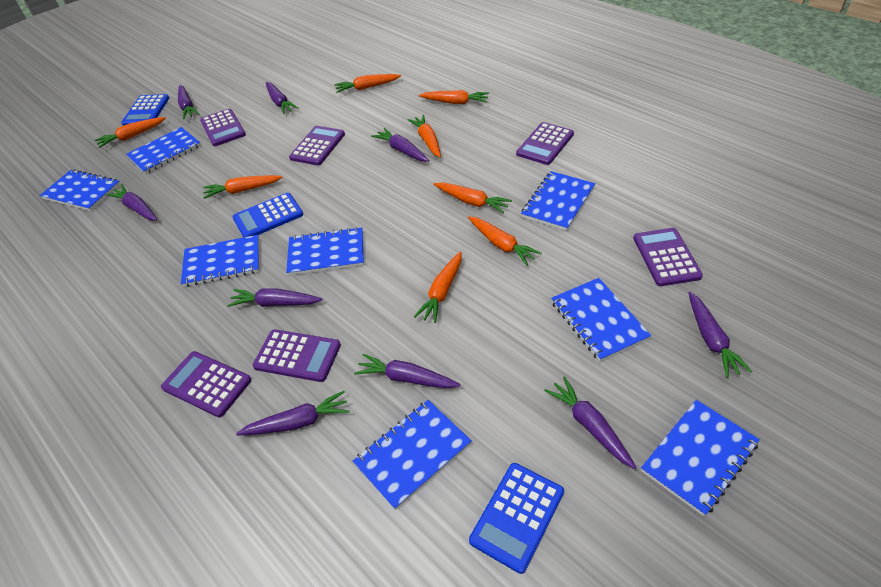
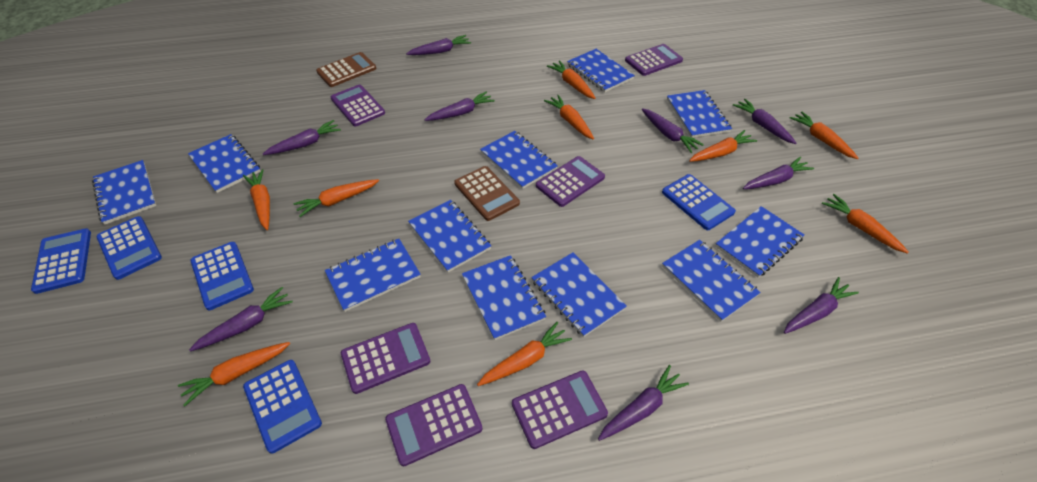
blue calculator: [121,94,169,126] [232,193,303,238] [469,463,564,574] = 3 -> [31,228,91,294] [96,216,162,280] [190,242,254,310] [243,360,322,454] [662,174,736,230] = 5
blue notebook: [40,169,121,211] [126,127,201,174] [181,235,259,287] [286,227,364,276] [353,400,472,510] [521,171,595,231] [551,278,651,362] [641,400,760,516] = 8 -> [92,160,156,224] [188,134,261,193] [325,239,421,312] [408,200,491,272] [462,255,546,340] [480,131,558,189] [531,252,627,337] [567,49,635,92] [662,240,761,322] [667,90,732,138] [715,206,804,277] = 11
brown calculator: none = 0 -> [316,52,376,87] [454,166,520,221] = 2
orange carrot: [95,117,166,148] [203,175,283,199] [334,74,401,93] [408,115,441,158] [414,252,462,323] [419,90,489,104] [434,182,512,213] [468,216,542,265] = 8 -> [178,342,290,406] [243,169,270,230] [294,179,379,217] [477,322,572,386] [544,95,594,140] [547,60,596,99] [689,130,757,162] [790,111,858,159] [822,194,909,254] = 9

